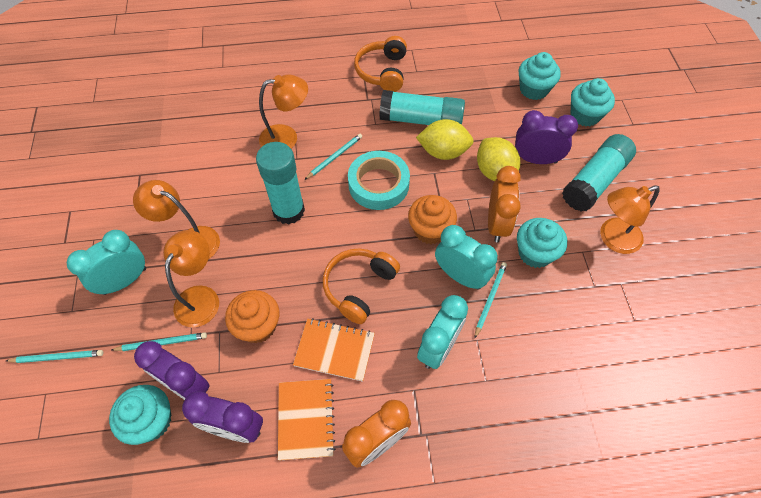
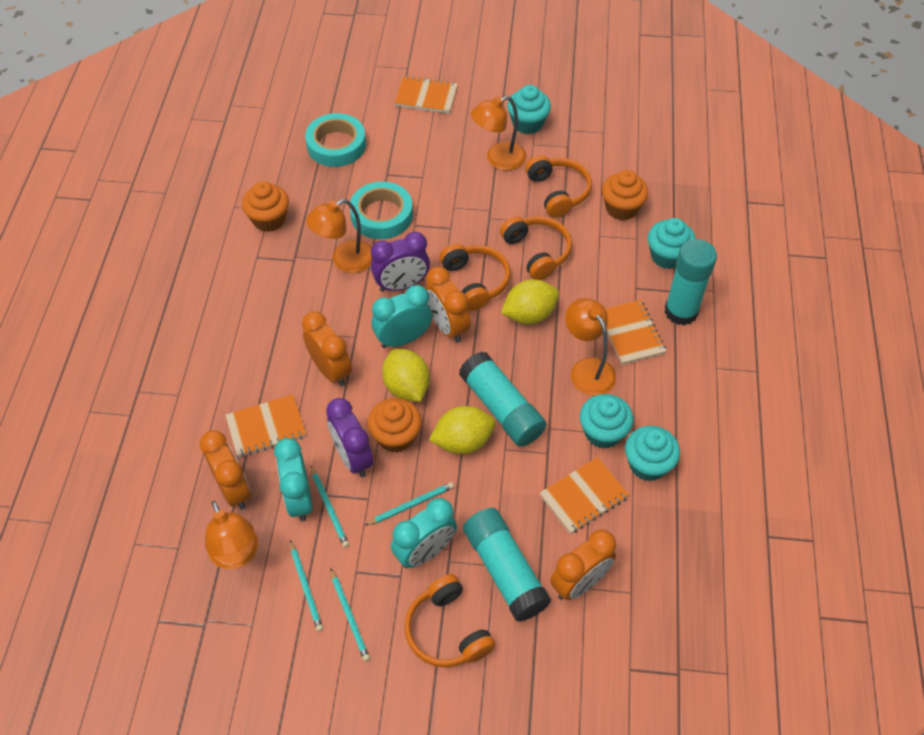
orange clock: [342,400,411,468] [488,166,521,243] = 2 -> [200,431,251,510] [302,311,352,387] [425,267,471,343] [550,529,616,600] = 4
orange cupcake: [225,290,279,343] [408,195,457,244] = 2 -> [242,181,289,232] [368,398,422,453] [602,170,648,220] = 3
orange headphones: [323,249,400,324] [354,36,407,92] = 2 -> [404,574,495,668] [440,244,510,311] [500,216,572,280] [525,155,592,217] = 4
orange notebook: [278,379,336,461] [293,318,375,382] = 2 -> [225,394,306,458] [394,76,458,113] [540,457,629,534] [605,300,666,365] = 4
purple clock: [134,341,210,400] [182,391,263,443] [515,110,578,164] = 3 -> [326,398,373,477] [371,232,430,292] = 2
turquoise tape: [348,151,410,210] = 1 -> [305,113,366,167] [350,182,413,239] = 2
yellow lemon: [416,119,474,160] [477,137,520,181] = 2 -> [382,349,430,402] [429,406,495,454] [501,279,559,324] = 3

